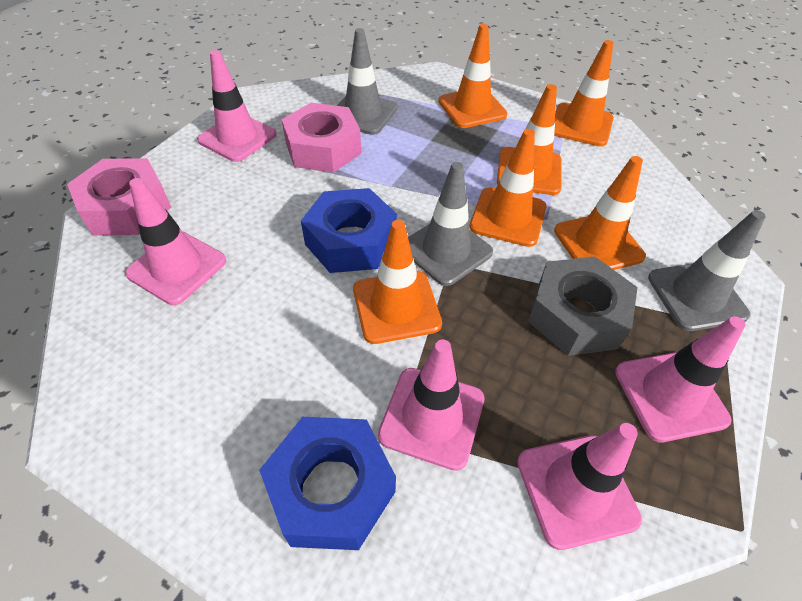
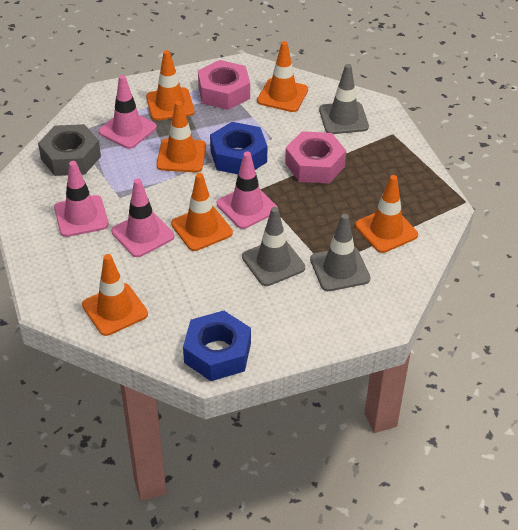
pink traffic cone: [125,178,226,305] [197,50,276,162] [378,339,484,471] [517,423,642,550] [615,316,746,442] = 5 -> [54,161,109,237] [99,75,157,149] [112,178,174,257] [217,151,278,229] = 4

